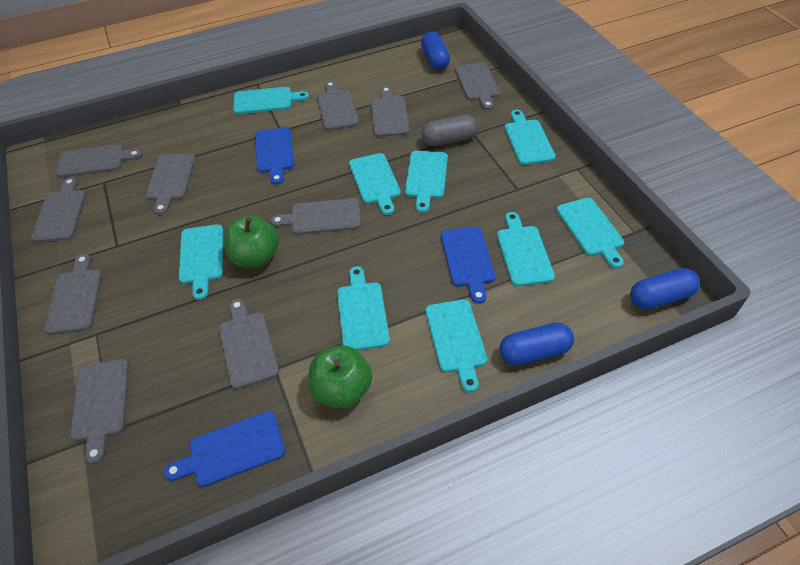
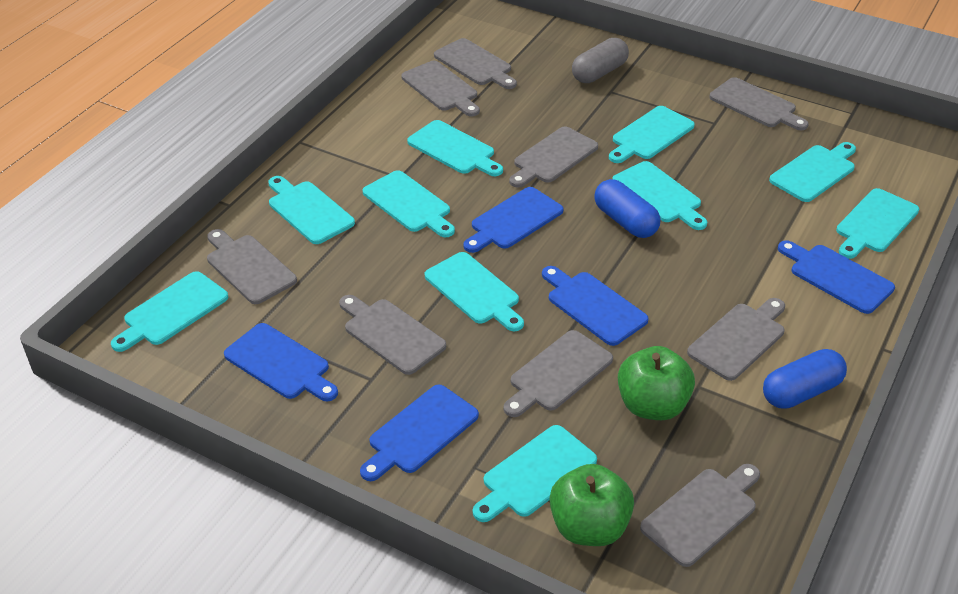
blue capsule: [421,31,450,70] [499,323,574,366] [630,268,700,310] = 3 -> [594,179,660,238] [763,349,847,409] = 2
blue cutting board: [164,411,286,487] [255,127,295,185] [441,226,495,304] = 3 -> [224,323,338,401] [360,385,479,481] [463,187,564,253] [542,266,649,346] [778,240,895,314] = 5
grey cutting board: [31,177,86,243] [44,254,102,335] [56,144,142,177] [70,359,129,464] [146,154,195,215] [219,299,279,389] [271,198,361,235] [317,81,359,131] [371,86,409,137] [455,62,500,110] = 10 -> [207,229,297,304] [339,295,446,375] [401,61,480,117] [434,38,517,89] [503,330,613,417] [509,126,598,188] [640,464,760,567] [687,298,785,381] [709,77,809,130] = 9
turquoise cutting board: [179,224,223,300] [233,87,309,114] [337,267,390,351] [349,153,401,215] [405,151,448,213] [425,299,488,392] [497,212,555,287] [504,110,556,165] [556,197,624,269] = 9 -> [111,271,229,352] [268,176,355,244] [363,170,455,238] [407,120,503,176] [425,252,524,331] [473,425,597,522] [609,106,695,163] [612,161,707,230] [769,142,856,202] [836,188,919,259] = 10

